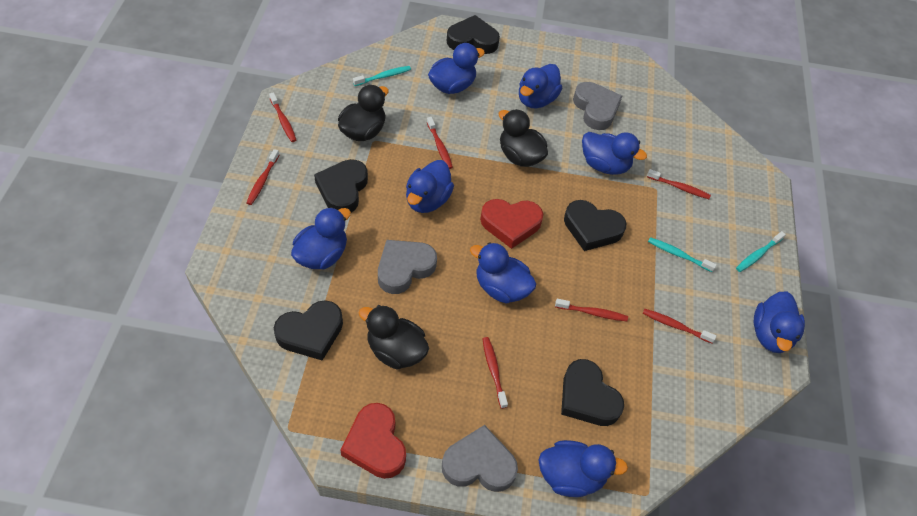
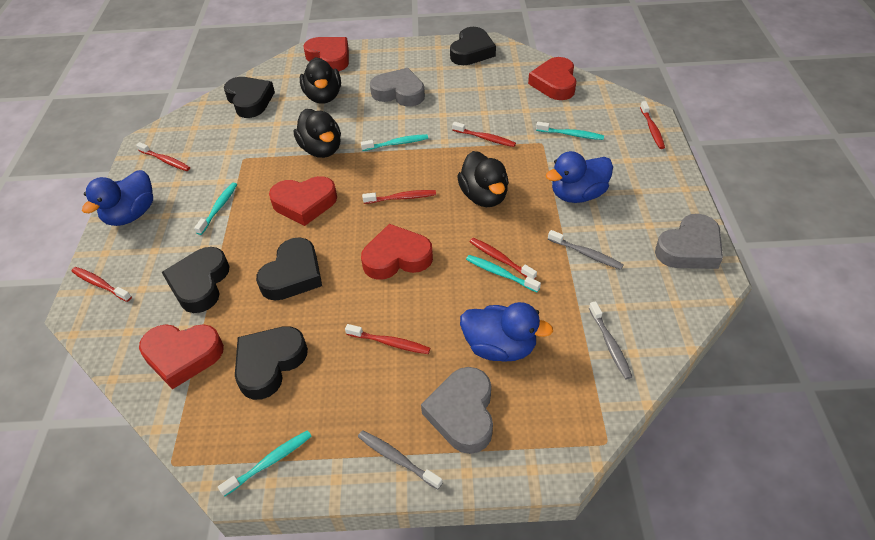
blue duck: [291,207,351,269] [406,160,454,213] [428,43,485,94] [470,242,536,303] [519,64,562,108] [539,440,628,497] [582,132,647,175] [754,291,805,353] = 8 -> [82,170,153,226] [460,302,553,362] [546,151,613,203] = 3
grey toothbrush: none = 0 -> [358,430,443,490] [548,230,624,270] [589,301,632,379] = 3
red heart: [340,403,406,479] [480,199,543,249] = 2 -> [139,324,224,389] [269,176,337,226] [303,37,349,71] [361,224,433,280] [528,57,576,100] = 5
turquoise toothbrush: [353,66,411,86] [648,237,717,272] [736,231,786,272] = 3 -> [194,183,237,235] [218,430,312,497] [361,134,428,151] [466,255,541,292] [536,122,604,140] = 5

